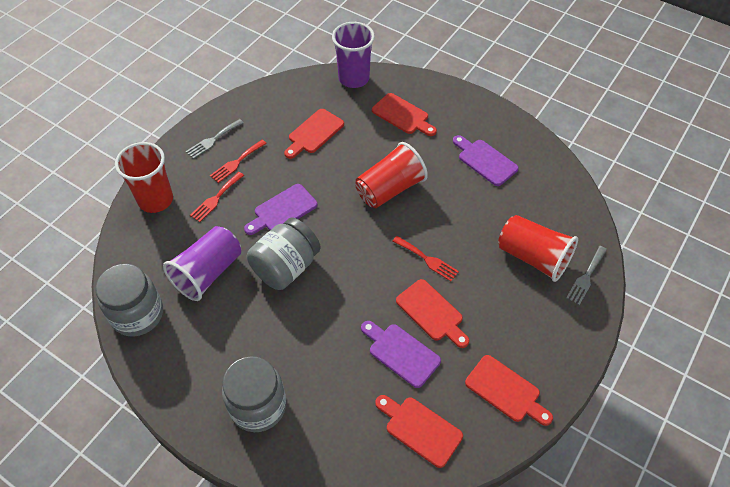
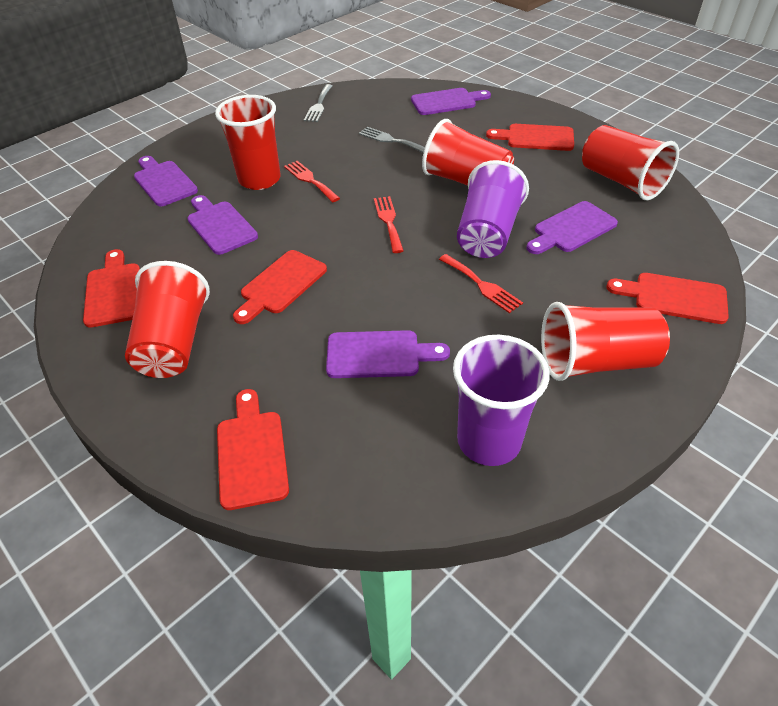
grey jar: [95,264,163,337] [222,356,286,432] [247,217,321,290] = 3 -> none = 0
purple cutting board: [244,184,318,235] [361,321,441,388] [453,135,519,186] = 3 -> [134,156,198,206] [187,195,258,255] [326,330,450,378] [411,88,491,115] [526,201,618,254] = 5
red cup: [115,142,173,213] [355,142,428,208] [498,215,578,282] = 3 -> [125,261,210,378] [215,95,281,190] [422,119,514,186] [541,302,670,381] [582,125,679,200] = 5

